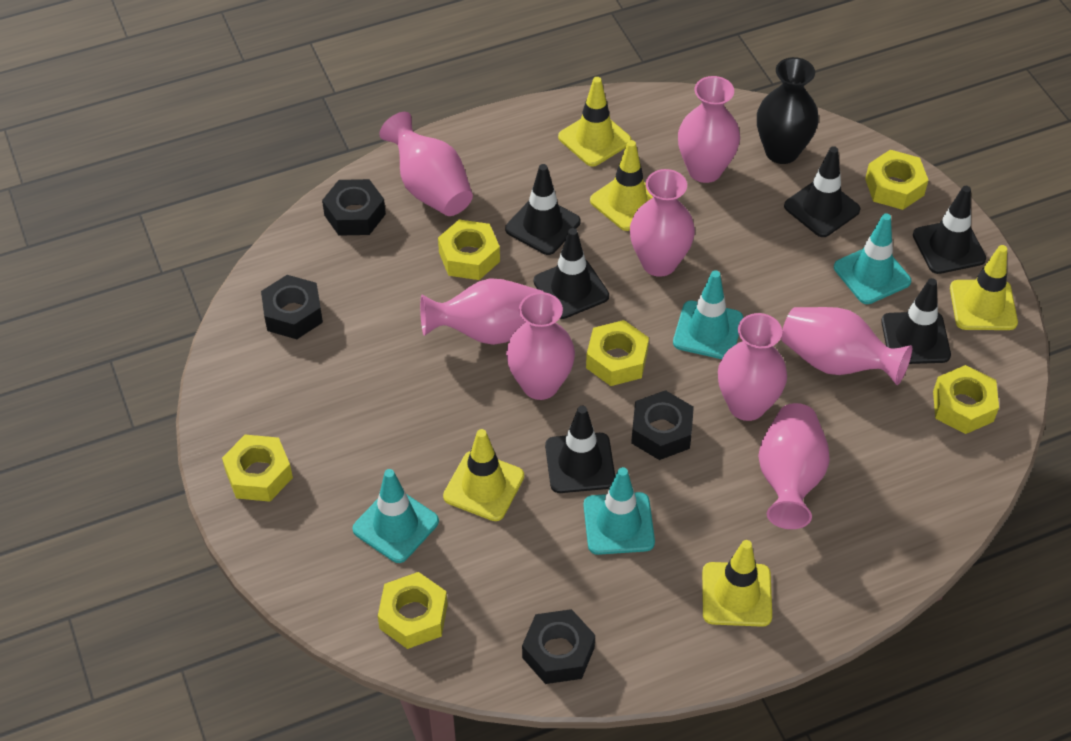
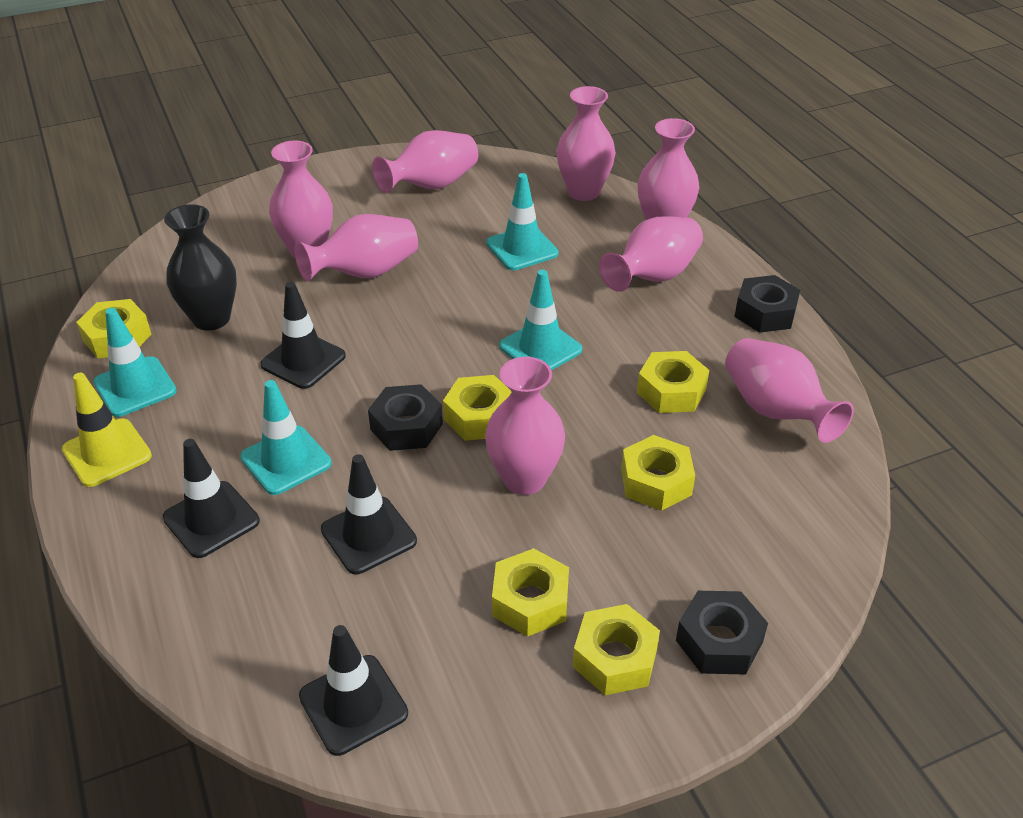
black nut: [261,275,323,339] [322,179,386,236] [522,609,595,684] [631,390,694,460] = 4 -> [368,384,443,451] [676,591,768,675] [734,275,800,333] = 3
black traffic cone: [505,164,580,255] [534,228,609,319] [545,406,615,493] [784,146,861,237] [881,278,951,364] [913,186,986,274] = 6 -> [163,439,260,558] [260,282,346,389] [299,625,408,756] [321,454,417,574] = 4
yellow traffic cone: [443,429,524,521] [558,77,631,167] [590,140,653,231] [702,540,772,627] [950,245,1018,330] = 5 -> [62,373,152,487] = 1

